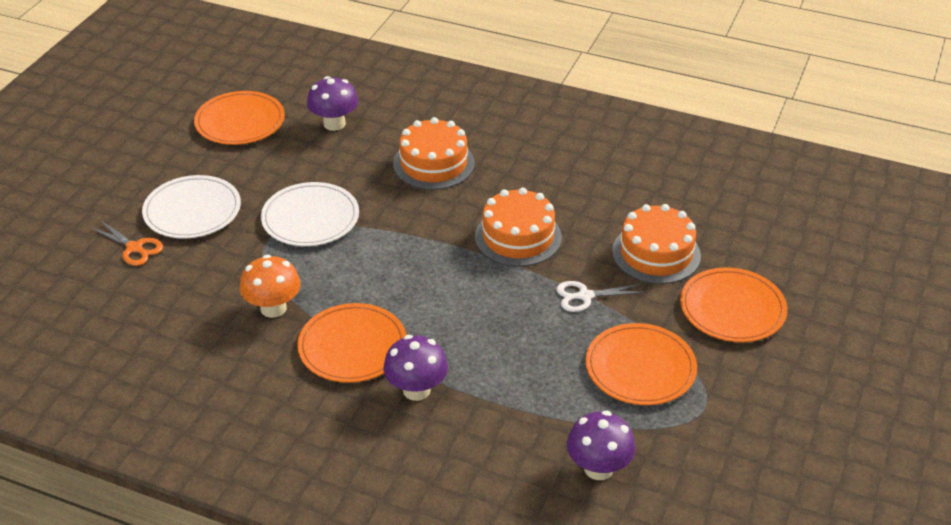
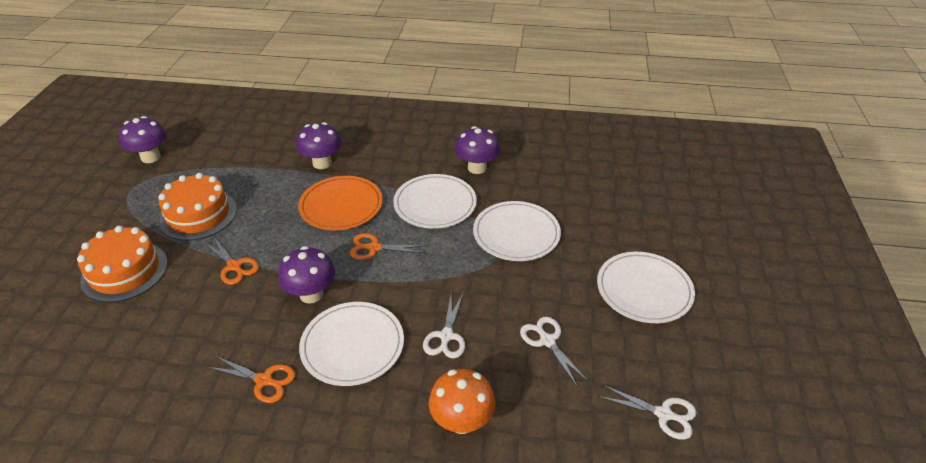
orange cake: [393,117,475,190] [475,187,562,267] [612,204,701,284] = 3 -> [77,226,168,302] [158,173,237,241] = 2
orange plate: [194,91,285,145] [298,303,406,383] [586,323,697,405] [680,267,787,342] = 4 -> [298,176,383,231] = 1
orange scissors: [91,220,163,266] = 1 -> [203,236,259,285] [208,356,296,403] [350,233,426,260] = 3
purple mushroom: [307,76,358,131] [383,335,448,401] [567,411,636,480] = 3 -> [119,116,167,163] [279,246,335,304] [296,122,341,169] [455,126,500,174] = 4
white plate: [142,175,241,239] [261,182,359,246] = 2 -> [299,302,404,386] [393,174,477,229] [473,201,561,261] [597,252,695,323] = 4
white scissors: [556,281,646,312] = 1 -> [423,294,465,359] [520,317,589,386] [600,385,697,440] = 3

